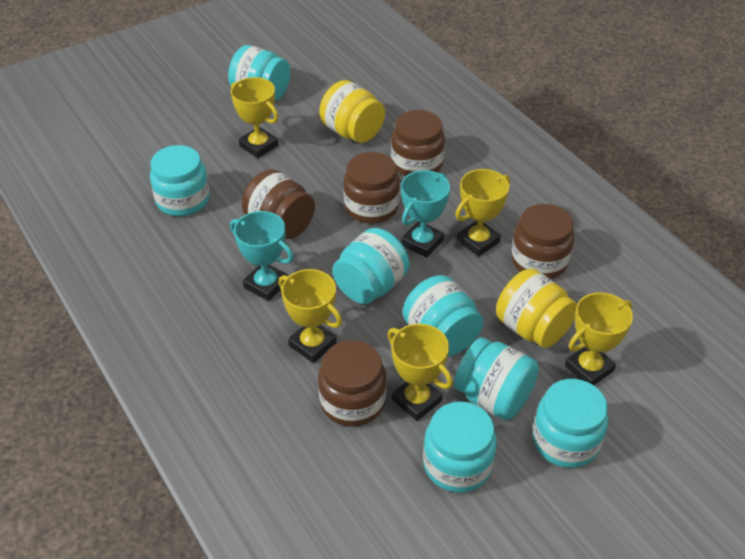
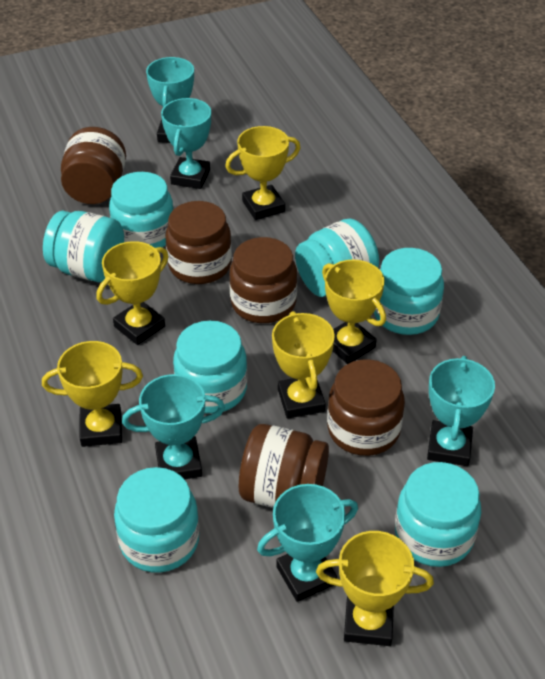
turquoise trophy: [230,211,293,301] [401,170,450,258] = 2 -> [122,374,225,479] [146,57,194,143] [161,98,211,189] [257,484,358,602] [427,356,495,466] = 5
yellow jar: [319,80,385,143] [496,269,577,348] = 2 -> none = 0
yellow trophy: [231,77,278,158] [278,269,342,363] [387,324,453,421] [455,169,510,257] [565,292,633,385] = 5 -> [42,341,143,447] [97,241,169,345] [225,126,301,220] [272,311,335,419] [316,531,434,646] [322,260,386,364] = 6

